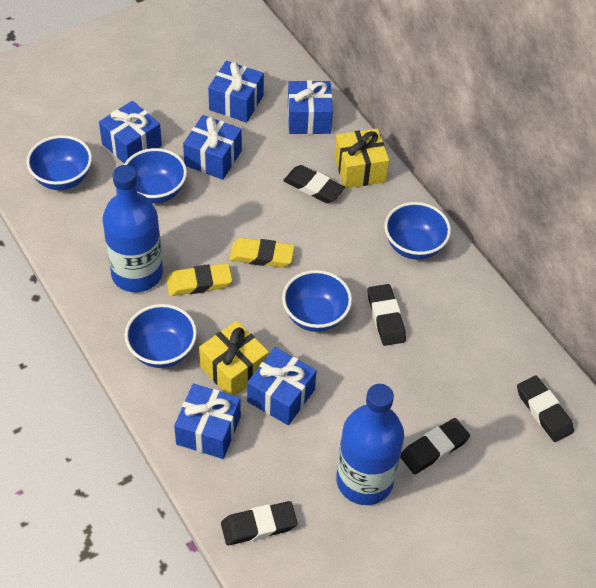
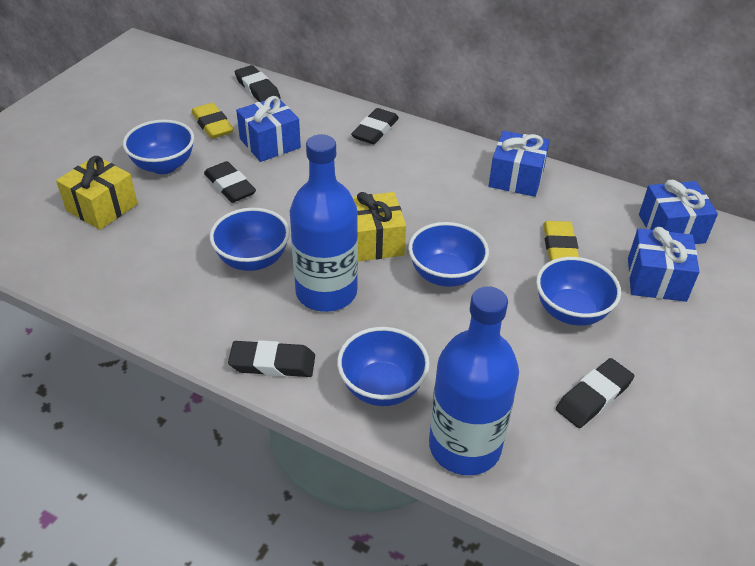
blue gift: [99,101,162,164] [174,384,241,459] [183,115,242,180] [208,61,264,122] [247,347,317,425] [288,80,333,134] = 6 -> [236,96,301,162] [489,131,550,197] [628,227,700,302] [639,180,718,244] = 4

